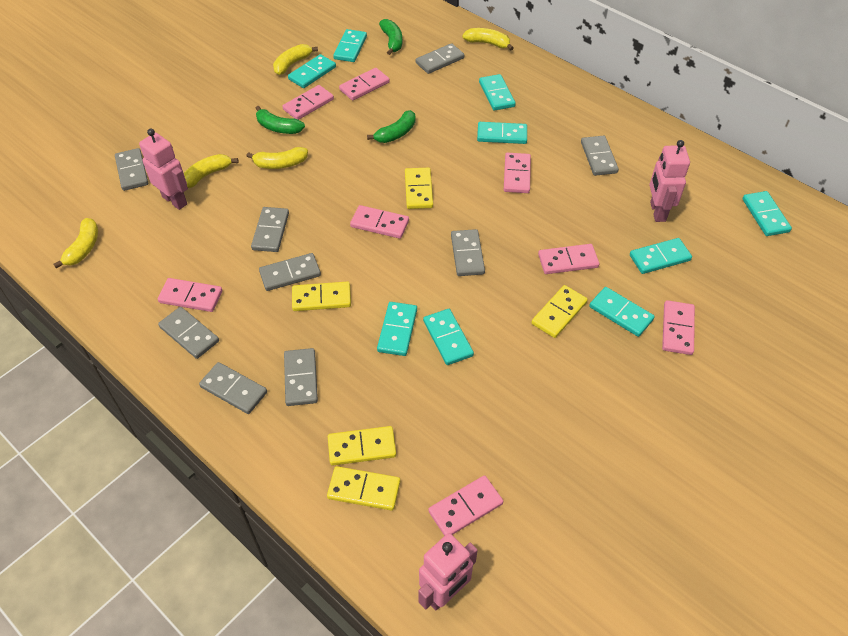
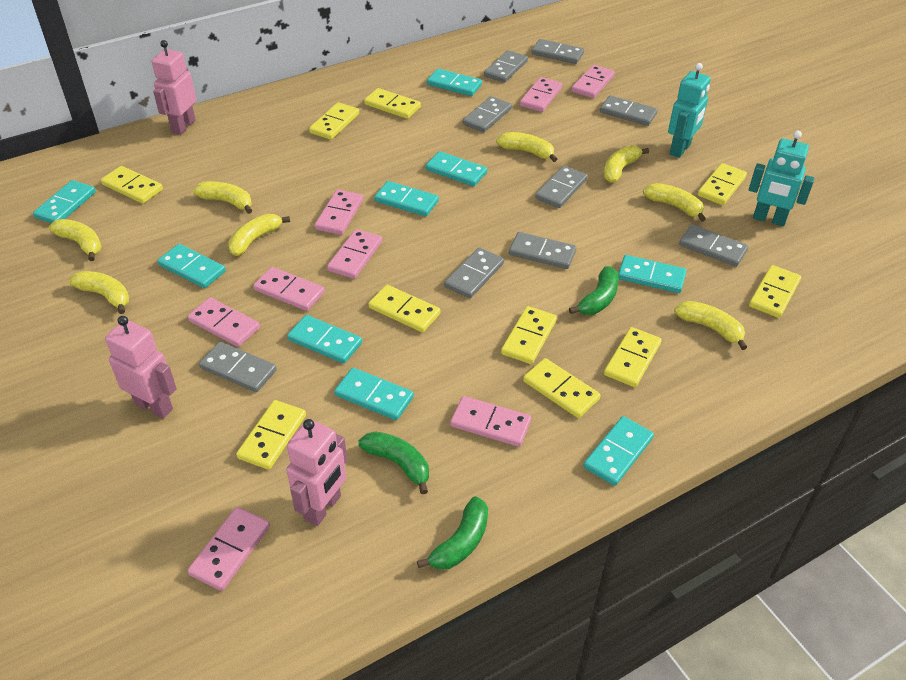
turquoise robot: none = 0 -> [668,63,711,158] [748,130,815,226] = 2
yellow banana: [53,218,98,268] [184,154,239,188] [247,147,308,169] [273,44,318,75] [462,28,514,50] = 5 -> [49,219,102,261] [69,271,129,314] [193,181,252,214] [228,214,290,256] [496,132,557,162] [604,145,649,183] [643,183,706,222] [674,301,747,350] = 8
yellow domino: [292,281,351,311] [327,466,400,511] [328,426,396,465] [405,168,433,209] [531,285,588,338] = 5 -> [101,166,163,203] [236,400,306,470] [309,102,359,140] [364,88,421,119] [369,285,441,332] [501,306,557,364] [523,358,601,418] [604,327,662,387] [698,163,747,205] [749,265,801,318] = 10

